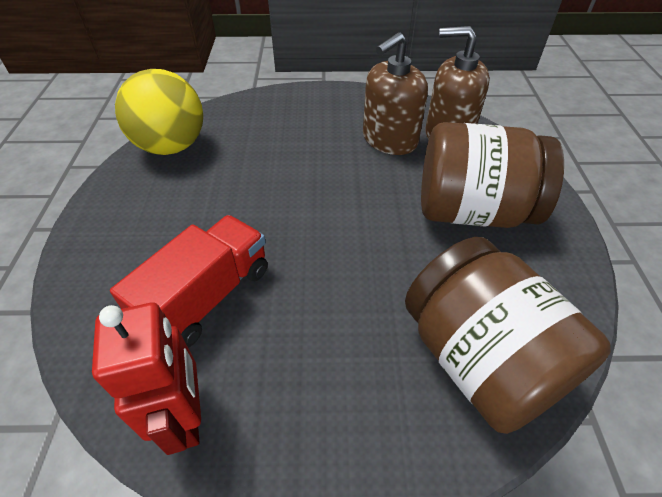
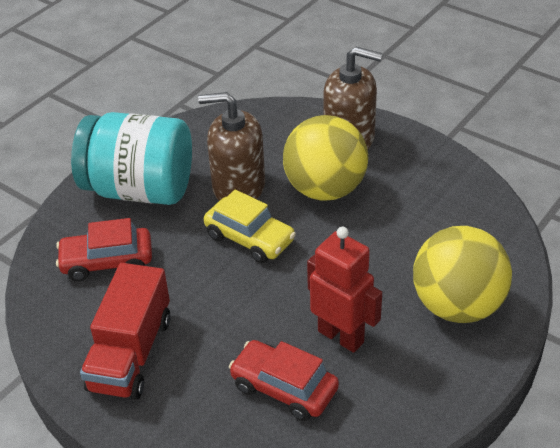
brown jar: [405,237,611,434] [421,122,564,228] = 2 -> none = 0
red car: none = 0 -> [56,218,152,281] [229,340,339,421] = 2
turquoise jar: none = 0 -> [71,112,192,205] = 1
yellow ball: [115,69,203,155] = 1 -> [283,115,368,201] [413,226,512,323] = 2
yellow car: none = 0 -> [204,190,296,263] = 1

